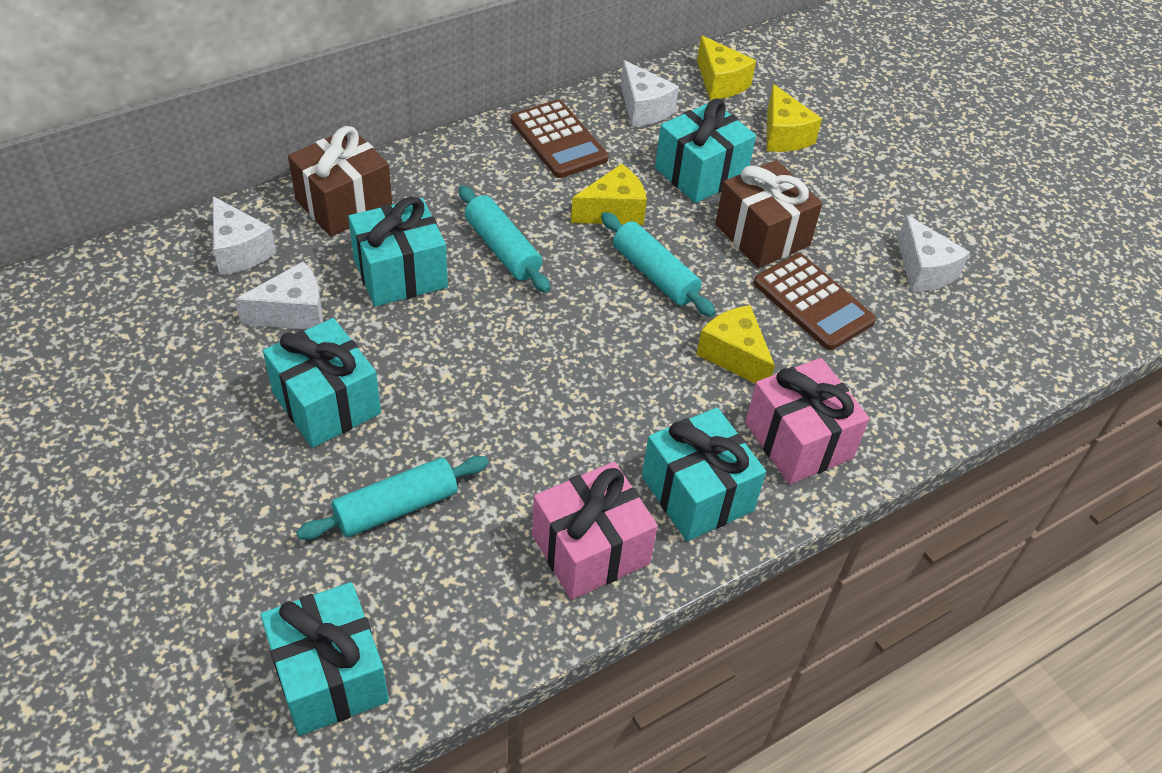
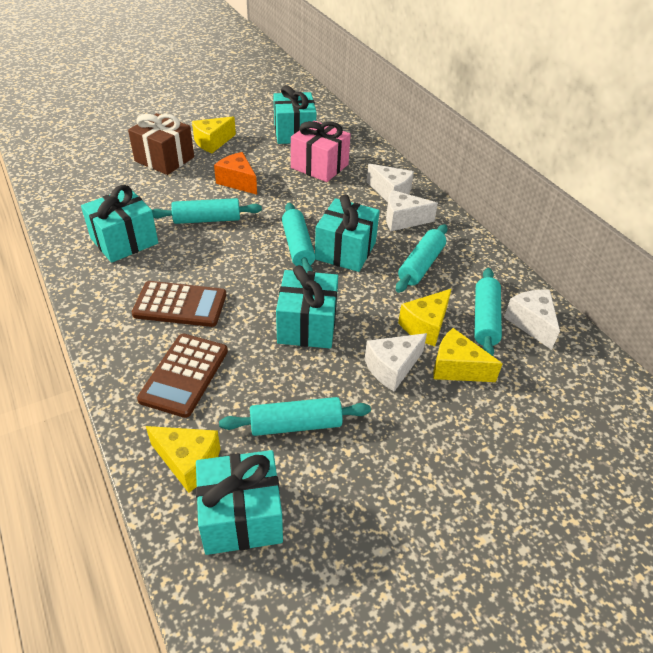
brown gift: [288,126,393,237] [715,160,822,268] = 2 -> [128,113,194,175] = 1
orange cheese: none = 0 -> [214,152,257,195] = 1
pink gift: [532,462,658,600] [745,358,870,484] = 2 -> [291,120,351,182] = 1
turquoise rolling pin: [296,456,489,540] [459,185,550,293] [601,212,716,317] = 3 -> [152,198,262,224] [219,397,371,436] [282,203,315,272] [396,224,448,293] [474,268,502,356] = 5

